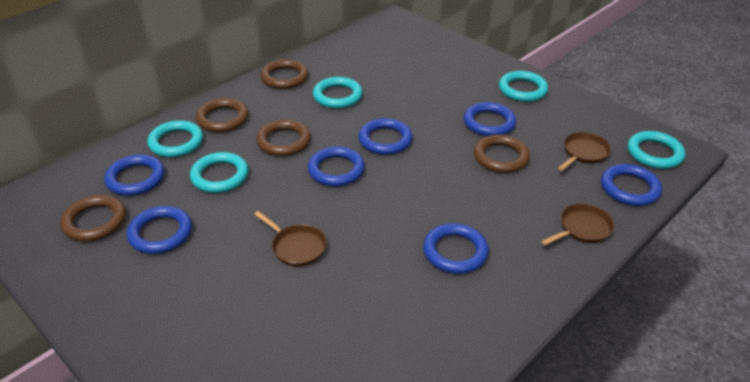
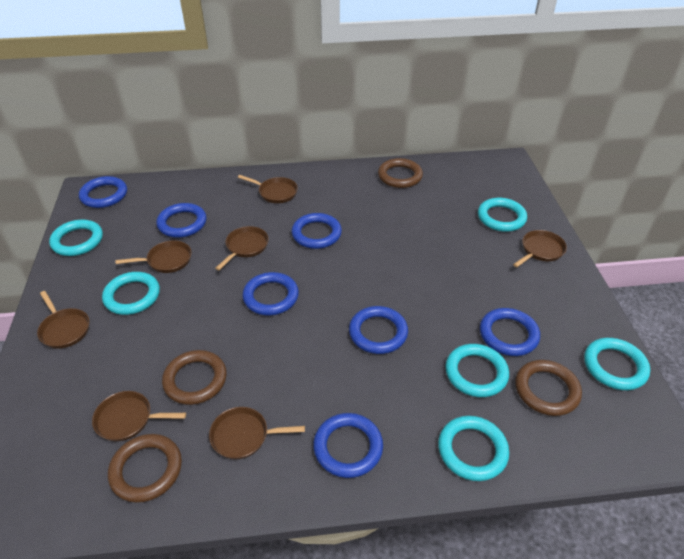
brown pan: [254,211,327,267] [541,204,614,245] [558,132,611,171] = 3 -> [37,291,89,349] [92,391,186,441] [115,240,191,273] [209,407,305,459] [215,226,269,270] [238,175,298,203] [513,230,567,267] = 7
brown ring: [60,195,126,241] [196,98,248,132] [256,120,311,156] [260,59,309,89] [474,134,530,173] = 5 -> [108,434,182,503] [162,350,227,405] [378,158,423,188] [515,360,582,416] = 4
turquoise ring: [147,120,203,157] [190,152,249,193] [313,77,363,108] [499,71,548,102] [628,131,685,169] = 5 -> [49,219,103,256] [102,272,160,315] [438,416,509,481] [445,344,509,397] [478,198,527,232] [584,338,650,390] = 6

